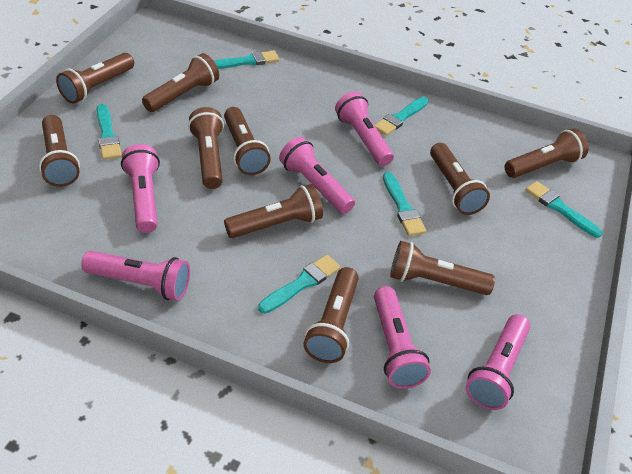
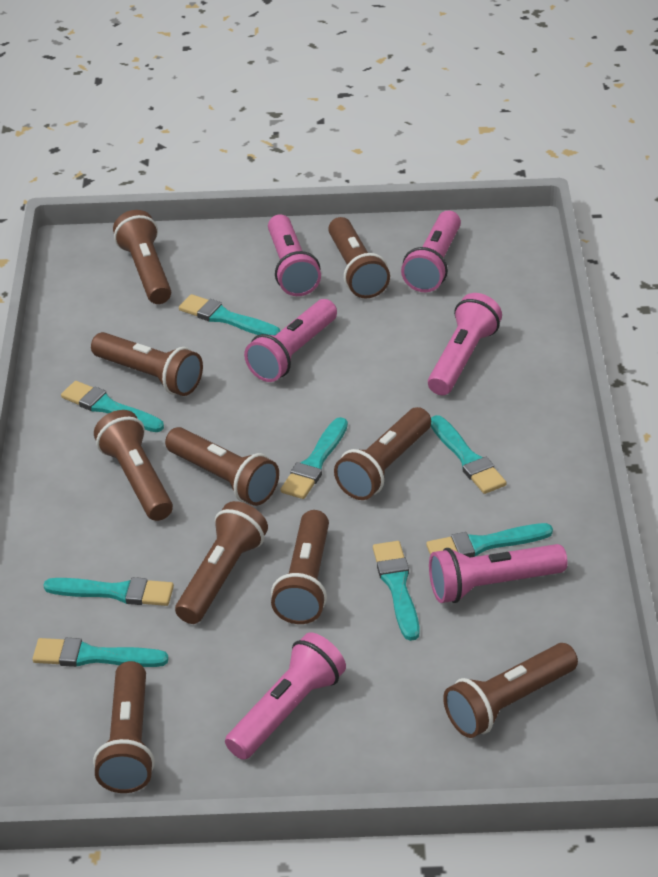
turquoise brush: [97,104,122,160] [213,50,279,69] [258,255,341,314] [374,97,429,136] [383,172,427,236] [525,181,603,238] = 6 -> [33,638,169,667] [44,577,174,606] [61,381,164,432] [179,294,280,335] [280,417,348,499] [373,541,420,641] [426,523,553,557] [431,415,506,494] = 8

